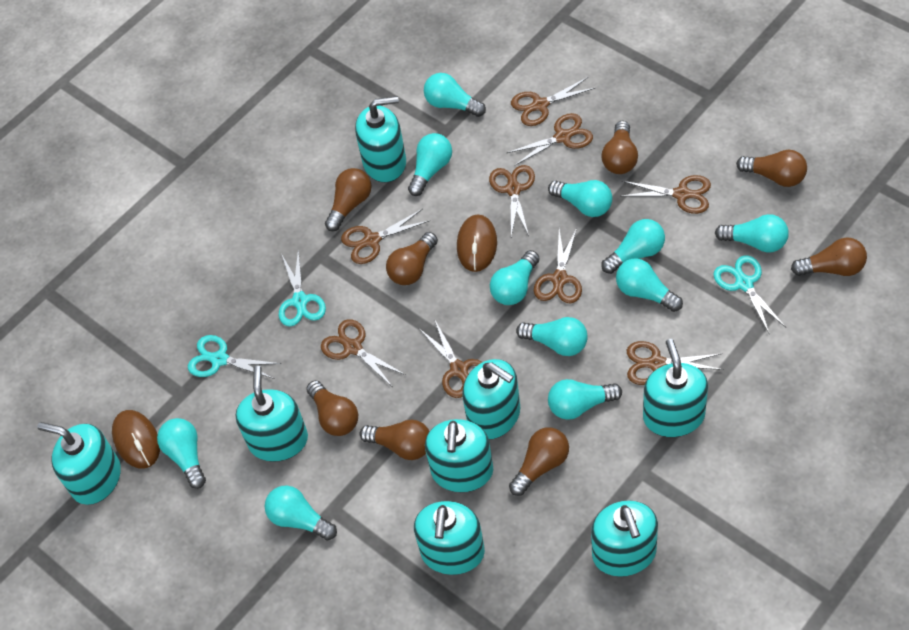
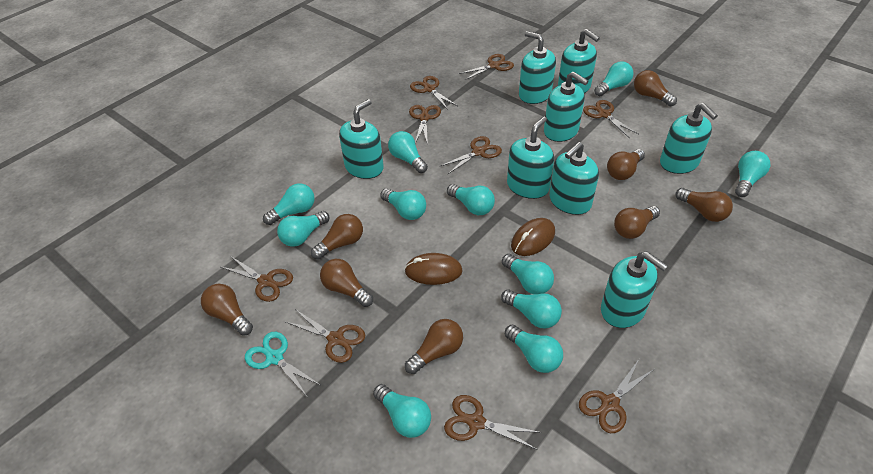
turquoise scissors: [188,335,281,379] [279,249,326,327] [713,255,786,335] = 3 -> [245,332,320,398] = 1

